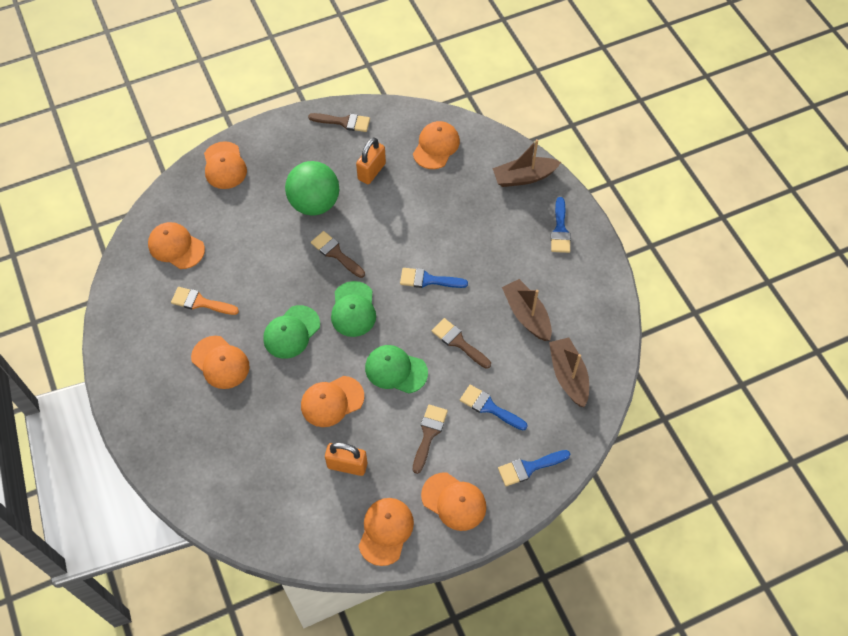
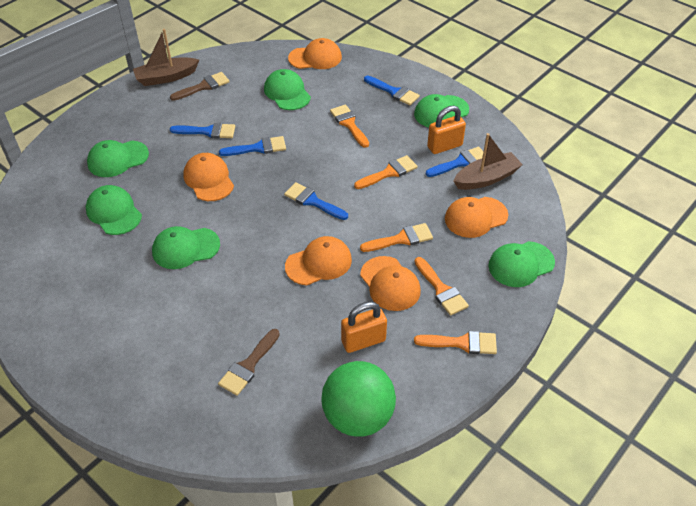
blue brush: [400,268,468,288] [460,385,527,430] [498,450,570,486] [551,197,571,253] = 4 -> [170,123,235,139] [219,136,286,156] [284,182,348,220] [364,76,420,105] [426,147,484,177] = 5
brown boat: [492,139,561,187] [502,279,552,341] [549,337,589,407] = 3 -> [133,29,199,86] [453,133,523,190] = 2
brown brush: [308,113,370,132] [311,231,365,278] [413,404,448,474] [432,318,491,369] = 4 -> [170,72,230,101] [218,329,280,396] = 2
green cap: [263,305,320,359] [331,281,376,337] [365,345,428,394] = 3 -> [86,185,142,235] [87,140,149,177] [152,226,220,269] [264,69,311,110] [414,94,469,128] [489,241,555,287] = 6
orange brush: [171,287,239,315] = 1 -> [330,105,369,148] [354,155,418,189] [360,223,433,252] [414,257,469,316] [414,331,497,354] = 5
orange cap: [148,222,205,269] [191,336,250,389] [204,141,247,189] [301,376,364,427] [359,498,414,566] [413,121,460,169] [421,472,486,531] = 7 -> [183,153,234,201] [285,236,352,285] [288,38,342,69] [360,256,421,311] [445,197,508,238] = 5

